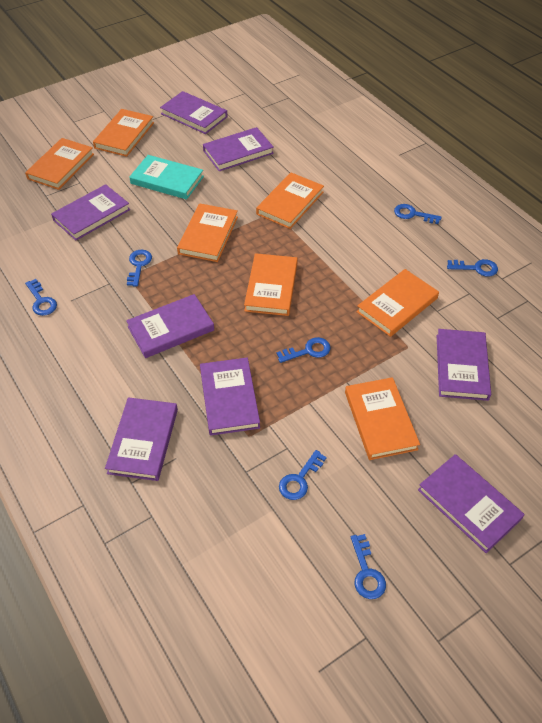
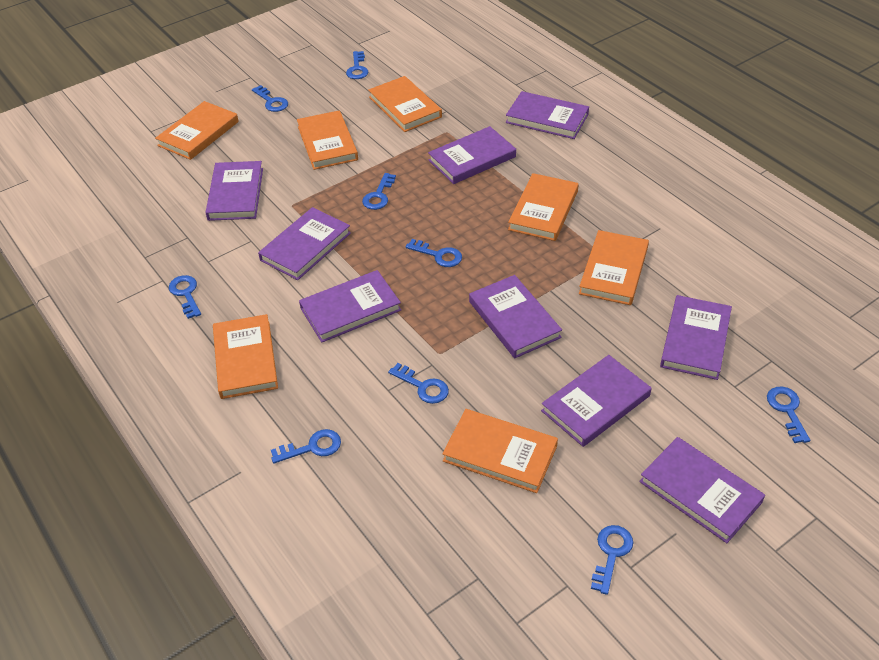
blue key: [25,279,57,316] [127,250,152,287] [277,337,331,363] [279,450,327,500] [351,534,386,599] [394,204,442,224] [447,259,498,277] = 7 -> [169,275,201,319] [252,85,288,112] [271,429,341,464] [346,51,369,79] [362,173,396,210] [388,363,449,404] [406,239,462,267] [591,525,633,595] [767,387,810,443] = 9
purple book: [51,184,130,240] [105,397,178,481] [126,294,214,358] [160,91,227,134] [200,357,260,436] [203,127,274,171] [418,454,525,553] [437,329,491,401] = 8 -> [205,161,263,221] [258,207,351,280] [299,270,401,343] [428,126,516,184] [469,275,562,358] [506,91,589,139] [541,355,651,447] [639,437,765,543] [660,295,732,380] = 9
turquoise book: [129,155,204,200] = 1 -> none = 0

